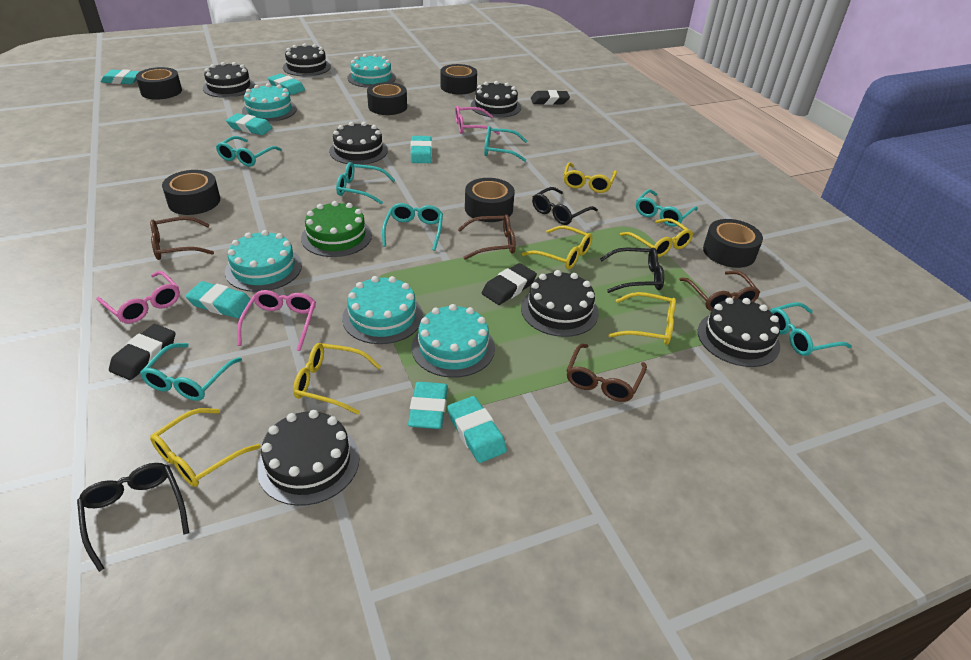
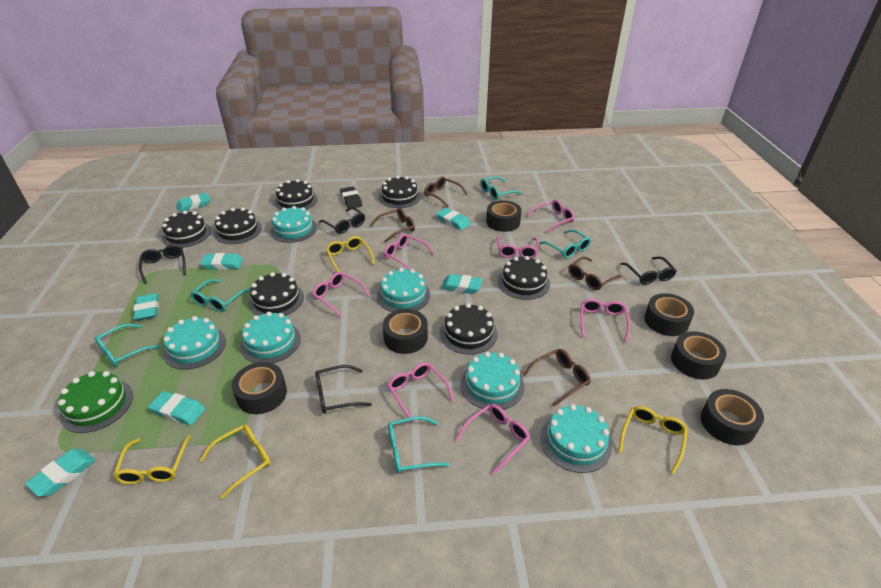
black eraser: [109,324,175,380] [482,263,537,305] [531,90,570,105] = 3 -> [340,186,362,208] = 1
black glasses: [77,463,189,572] [532,187,598,225] [600,248,664,293] = 3 -> [139,245,186,284] [315,365,372,414] [319,207,365,234] [620,257,677,285] = 4
pink glasses: [96,271,180,324] [237,290,316,351] [455,106,500,135] = 3 -> [312,272,370,317] [384,234,435,270] [387,362,454,423] [456,404,530,474] [498,236,538,258] [527,200,574,233] [580,299,630,342] = 7
turquoise cake: [225,230,302,292] [242,83,297,122] [342,276,423,344] [347,54,396,88] [412,304,495,378] = 5 -> [163,316,226,370] [240,312,301,363] [270,206,317,243] [377,268,430,312] [461,352,524,410] [540,404,612,473] = 6
turquoise glasses: [140,343,242,401] [216,136,282,167] [336,162,395,204] [382,203,443,251] [484,126,528,162] [636,189,698,227] [770,302,852,356] = 7 -> [95,324,161,367] [190,279,250,312] [388,416,450,473] [480,176,522,200] [539,229,591,258] = 5
yellow glasses: [150,408,261,487] [293,343,381,415] [522,226,593,270] [564,162,617,193] [609,292,676,345] [620,218,693,257] = 6 -> [113,435,191,484] [199,424,271,499] [326,236,375,272] [618,406,688,474] = 4

